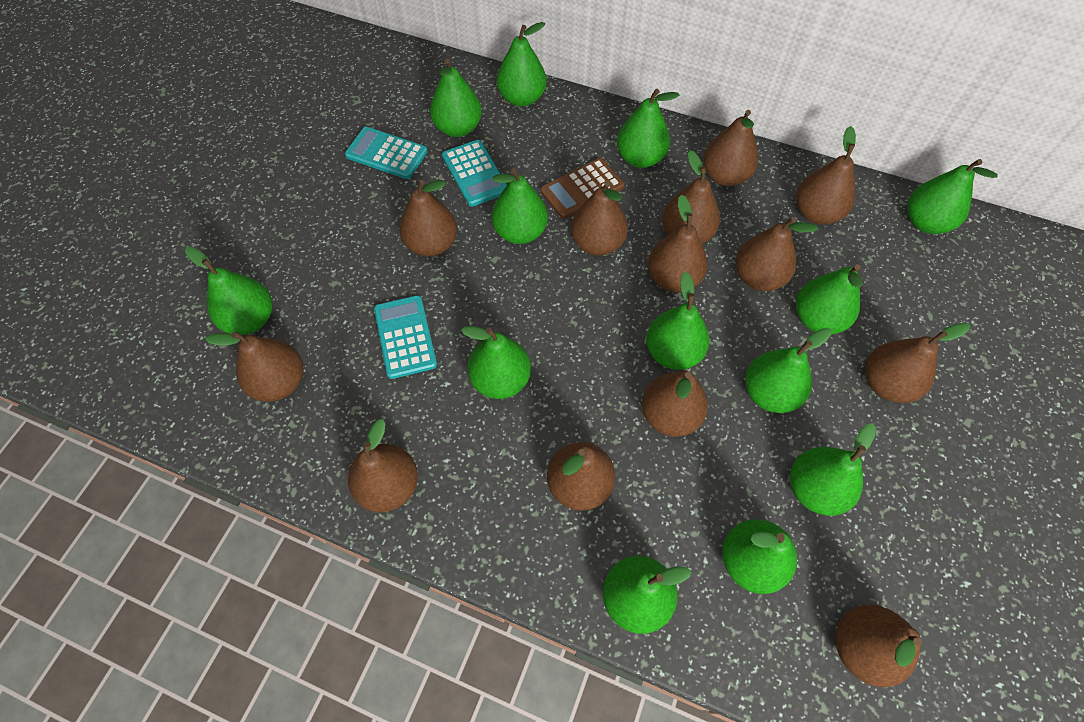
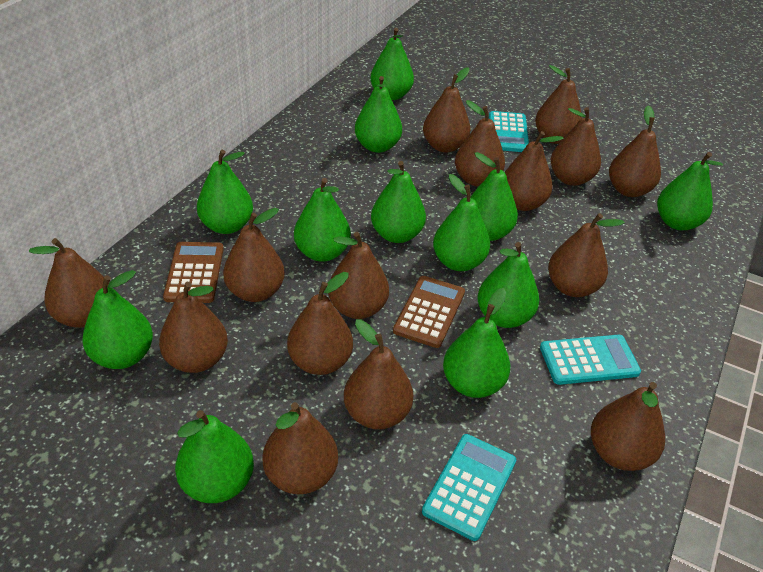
brown calculator: [541,158,624,219] = 1 -> [163,242,224,303] [393,276,465,348] = 2
brown pear: [205,331,303,402] [348,419,418,512] [399,180,457,257] [547,442,615,511] [571,181,628,256] [642,371,708,437] [648,195,708,292] [662,150,720,244] [703,110,758,186] [736,217,818,291] [796,126,856,224] [835,604,922,687] [865,323,970,403] = 13 -> [29,238,109,328] [159,282,228,373] [223,208,285,302] [262,402,338,494] [287,272,353,375] [328,232,389,319] [344,319,413,429] [423,67,471,153] [455,100,505,186] [505,131,564,211] [535,65,582,144] [548,213,625,297] [550,107,601,186] [591,382,665,471] [609,105,661,197] = 15
green pear: [185,247,272,335] [430,59,482,137] [461,326,531,399] [492,168,548,244] [497,22,547,107] [603,556,692,634] [617,89,679,168] [646,272,709,370] [722,519,797,594] [745,328,832,413] [790,423,876,516] [796,264,863,334] [907,159,998,234] = 13 -> [82,270,153,369] [175,410,254,503] [197,150,253,234] [294,178,351,262] [355,76,402,153] [370,28,414,100] [371,161,426,243] [433,174,490,271] [443,288,510,398] [470,152,518,241] [477,242,539,328] [657,152,724,230] = 12

